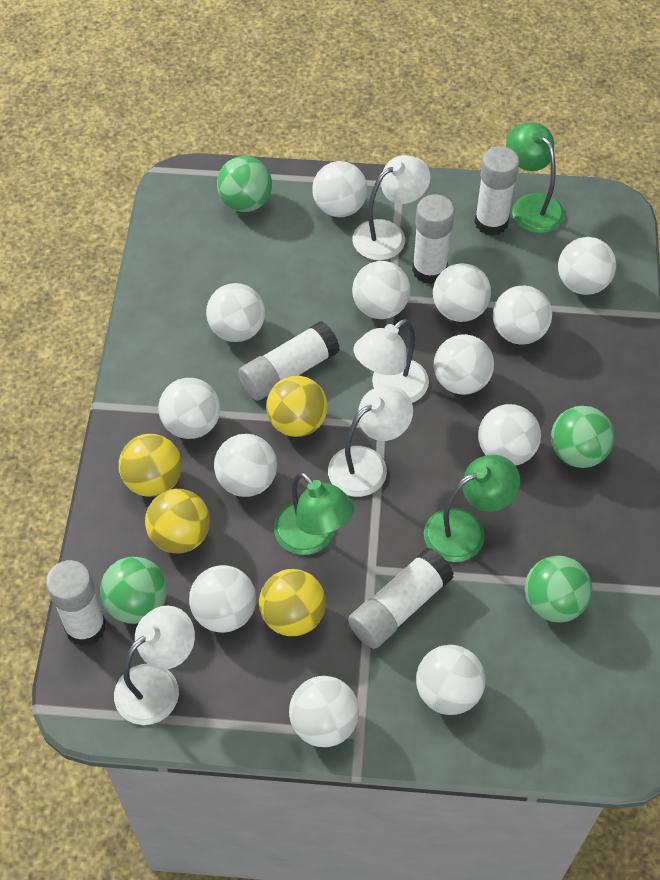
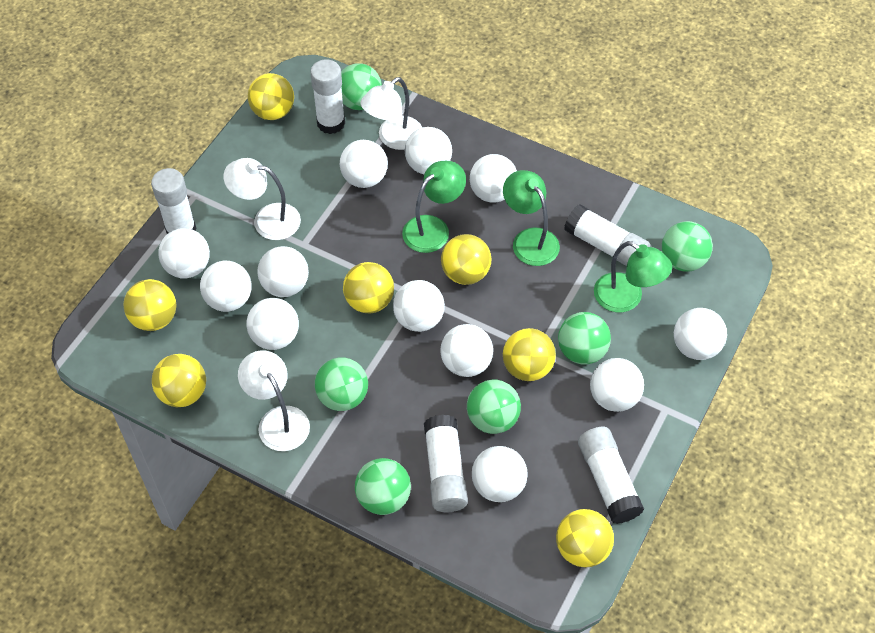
green ball: [100,557,167,624] [217,156,272,212] [525,555,592,622] [551,406,614,468] = 4 -> [315,357,368,411] [341,63,382,110] [355,458,411,515] [467,380,521,434] [558,312,611,365] [662,221,713,272] = 6
white ball: [158,378,220,439] [189,565,256,633] [206,283,265,342] [214,434,277,497] [289,676,359,747] [312,161,367,217] [352,261,410,319] [416,645,485,715] [433,263,491,322] [434,334,494,395] [478,404,541,466] [493,285,552,344] [558,237,616,295] = 13 -> [158,228,210,278] [200,261,252,312] [246,298,299,350] [257,246,309,297] [340,140,388,188] [393,280,445,332] [405,127,452,174] [440,324,493,377] [470,154,517,203] [472,446,528,502] [590,358,644,412] [674,308,727,360] = 12
white lamp: [114,606,195,725] [328,385,413,497] [352,155,431,260] [354,319,429,403] = 4 -> [223,158,301,240] [238,350,310,451] [360,77,422,150] = 3
yellow ball: [119,434,182,497] [145,489,210,553] [259,569,326,636] [266,376,328,437] = 4 -> [123,279,177,331] [152,354,206,407] [248,73,294,120] [343,262,394,313] [441,234,491,285] [503,328,556,381] [556,509,614,568] = 7

